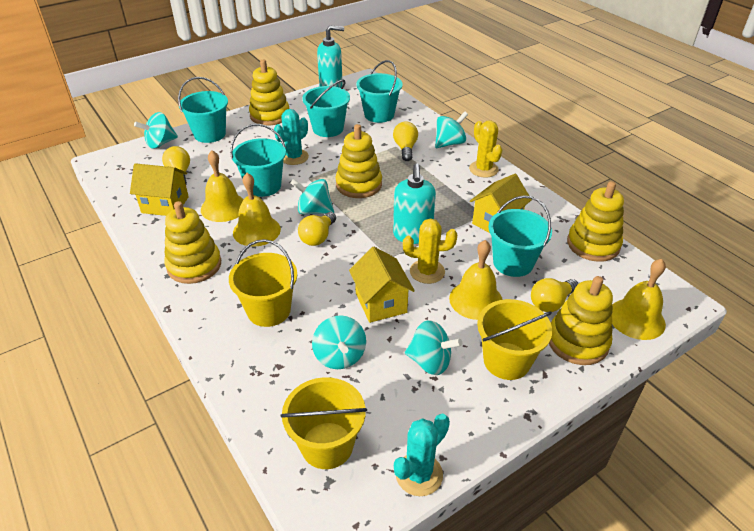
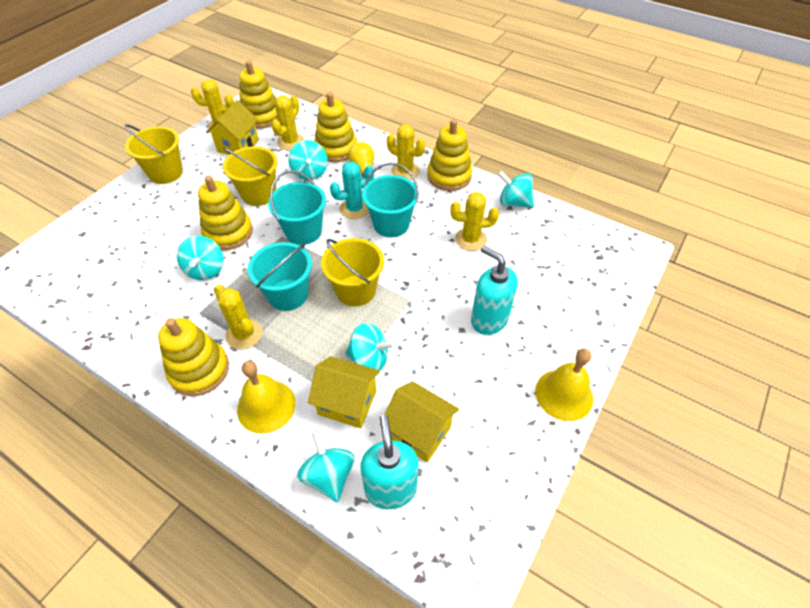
turquoise bucket: [178,77,228,143] [230,124,286,197] [302,80,350,137] [356,60,402,123] [488,195,552,277] = 5 -> [248,242,312,311] [268,170,326,245] [362,162,419,237] = 3
turquoise cactus: [274,109,309,165] [394,414,450,496] = 2 -> [330,162,374,219] = 1
yellow bell: [201,150,244,222] [233,173,281,247] [449,240,503,320] [612,259,666,340] = 4 -> [237,361,296,434] [535,348,593,421] = 2
yellow cactus: [403,218,457,284] [469,120,502,178] = 2 -> [191,79,234,131] [214,285,263,349] [271,95,304,150] [387,124,425,180] [450,192,499,251] = 5
yellow light bulb: [162,146,190,184] [298,212,336,246] [393,121,418,161] [531,278,578,312] = 4 -> [348,142,374,177] = 1

